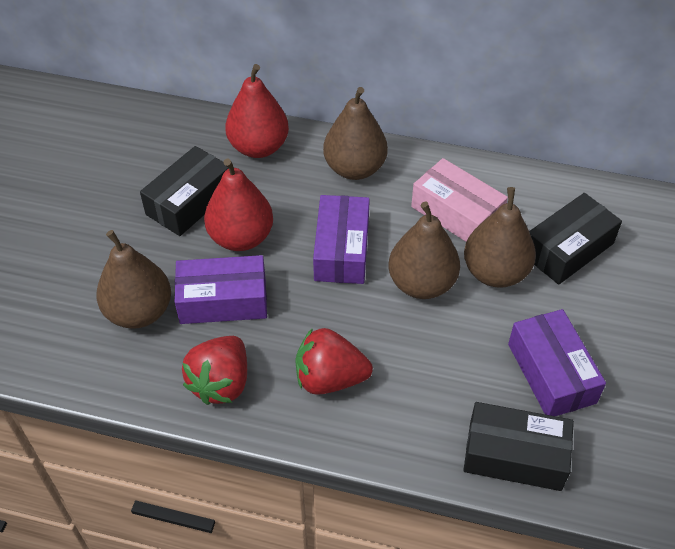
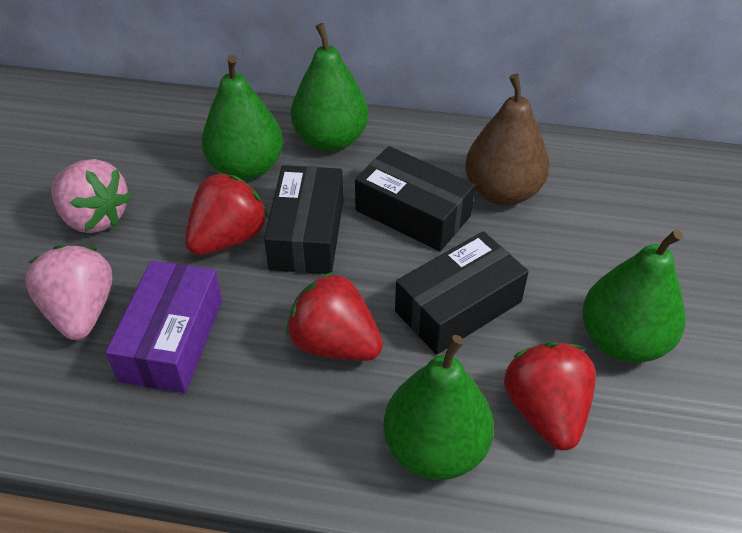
brown pear: [96,230,171,329] [323,87,388,180] [388,202,460,299] [464,187,536,288] = 4 -> [465,74,549,206] = 1
green pear: none = 0 -> [202,55,283,180] [291,23,368,152] [383,335,494,480] [582,229,686,363] = 4
pink box: [411,158,508,242] = 1 -> none = 0
pink strawberry: none = 0 -> [25,245,113,340] [51,159,131,233] = 2
purple box: [175,255,267,324] [313,195,370,284] [508,309,606,416] = 3 -> [105,261,222,393] = 1
red pear: [204,159,273,251] [225,64,289,158] = 2 -> none = 0
red strawberry: [182,336,247,405] [296,328,373,395] = 2 -> [185,173,268,255] [286,272,383,361] [504,342,596,451] = 3

